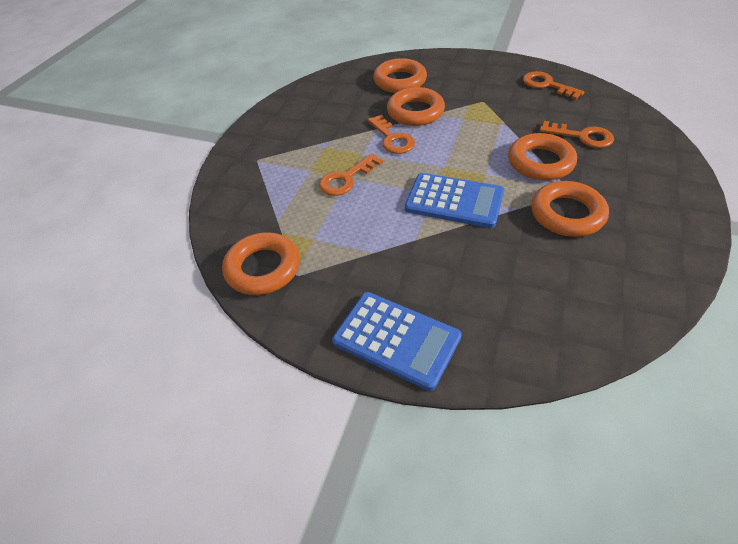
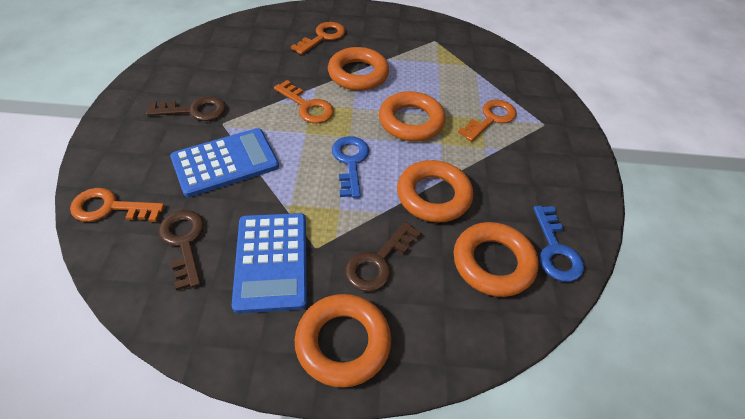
blue key: none = 0 -> [332,136,369,198] [533,206,584,282] = 2
brown key: none = 0 -> [146,96,226,121] [158,210,204,291] [345,222,421,292] = 3

